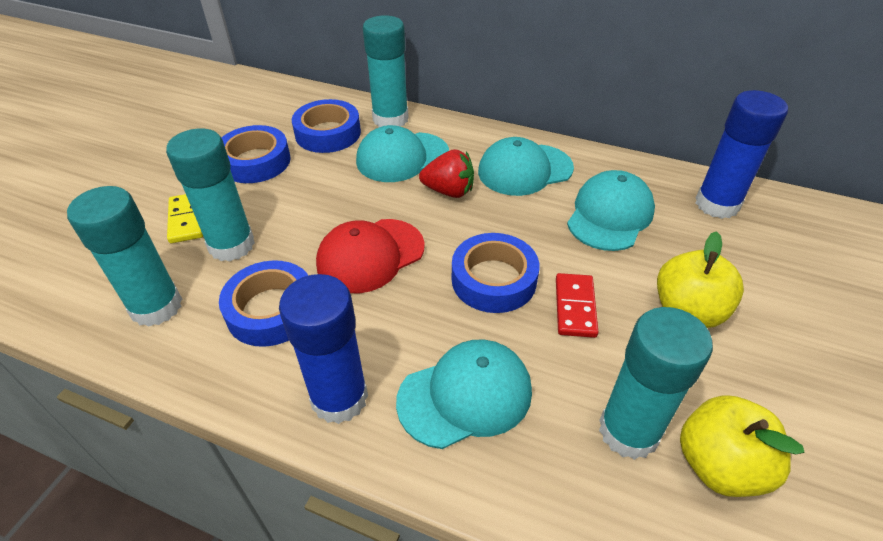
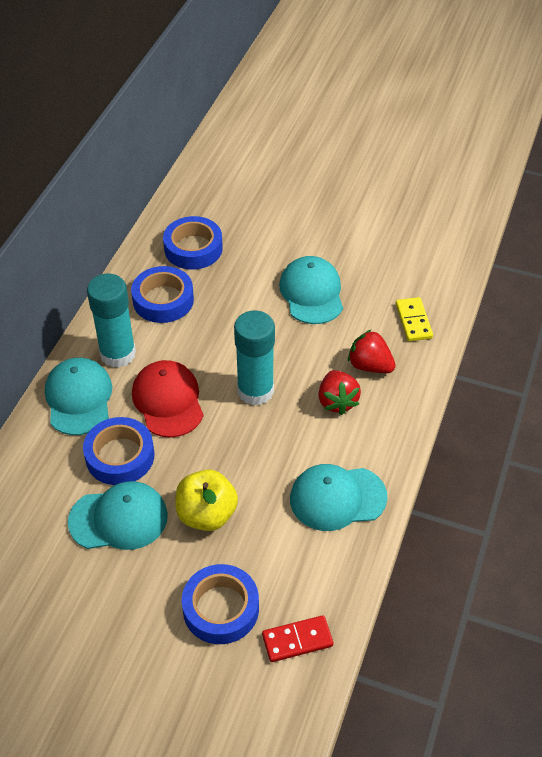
blue glue stick: [279,274,368,424] [696,90,788,219] = 2 -> none = 0
red strawberry: [419,149,474,198] = 1 -> [318,370,361,415] [348,329,396,373] = 2
turquoise glue stick: [67,186,182,327] [166,128,255,262] [363,15,409,127] [599,307,713,460] = 4 -> [87,274,136,368] [234,310,275,405] = 2
yellow apple: [657,231,744,328] [680,395,804,497] = 2 -> [175,469,238,531] = 1

